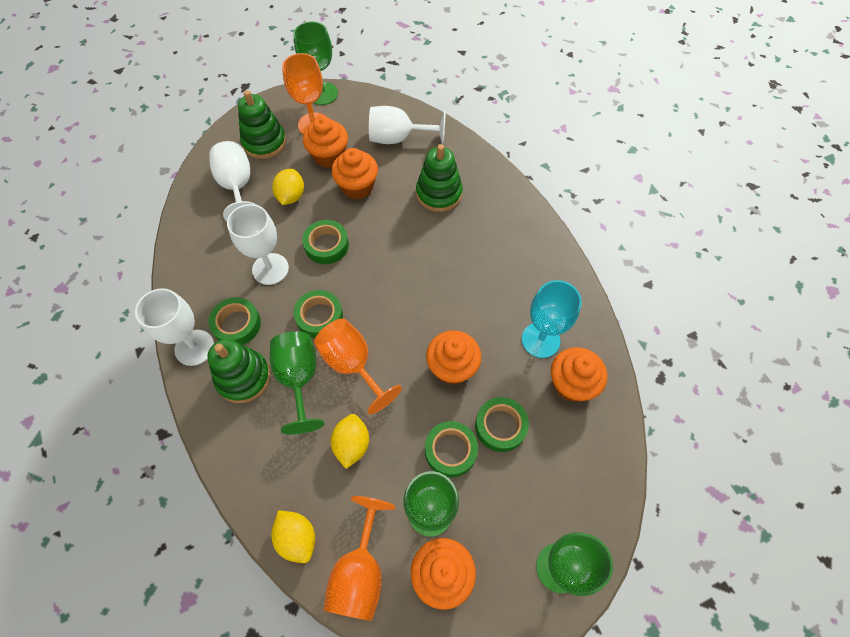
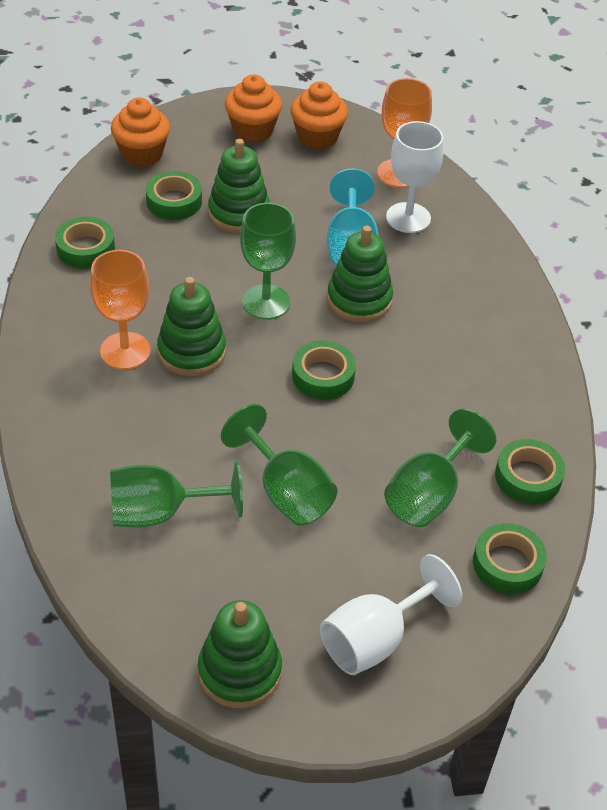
green stacking toy: [207,339,271,403] [238,90,286,159] [416,144,463,212] = 3 -> [157,277,226,376] [198,600,282,708] [208,139,270,233] [327,226,393,323] = 4
orange cupcake: [303,116,348,168] [331,148,378,199] [411,538,476,610] [426,330,482,385] [551,347,607,402] = 5 -> [111,98,170,167] [225,75,282,143] [291,82,348,150] = 3
orange goblet: [282,53,326,134] [314,318,402,414] [324,496,395,621] = 3 -> [90,250,151,370] [377,78,432,188] = 2
white goblet: [135,288,214,366] [209,141,256,221] [227,204,289,285] [369,106,446,145] = 4 -> [320,554,462,675] [386,121,444,233] = 2
yellow lemon: [271,510,315,563] [272,169,304,205] [331,414,369,469] = 3 -> none = 0

